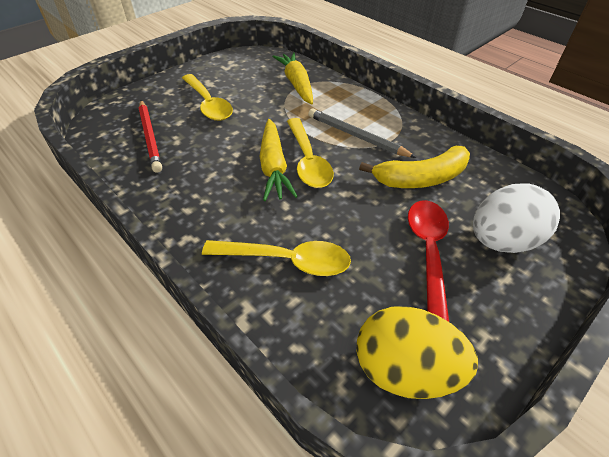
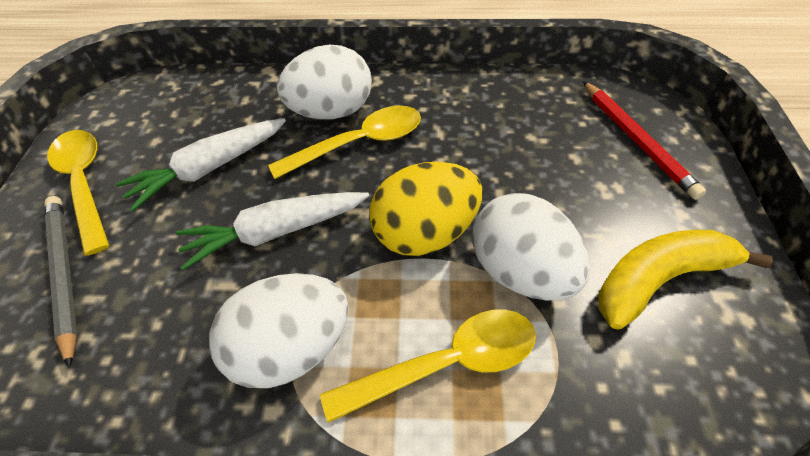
red spoon: [408,200,449,322] = 1 -> none = 0
white carrot: none = 0 -> [116,118,286,211] [176,192,369,270] = 2
white egg: [473,183,560,253] = 1 -> [209,273,349,388] [277,45,372,120] [472,193,590,301] = 3
yellow carrot: [260,119,298,201] [272,52,313,104] = 2 -> none = 0

